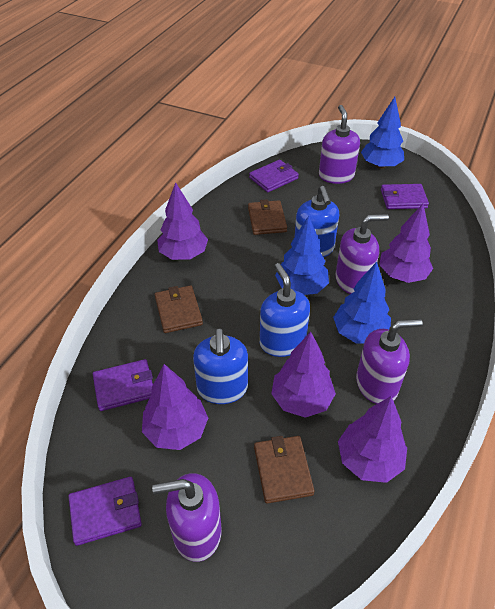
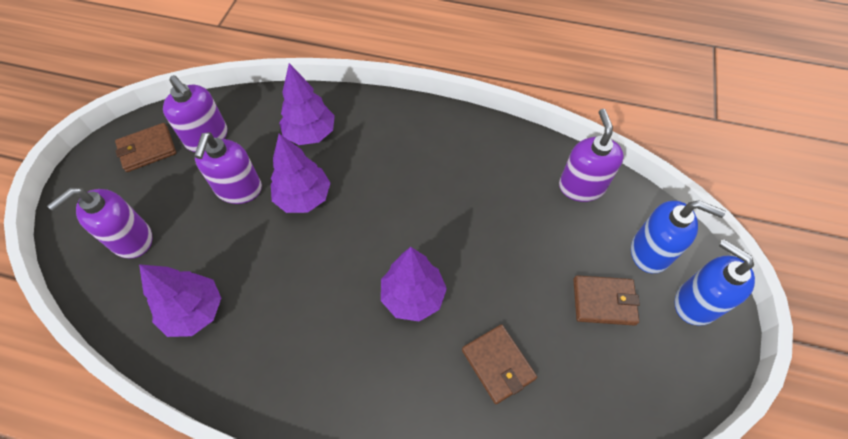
blue soap dispenser: [193,328,248,404] [260,263,310,357] [295,186,339,258] = 3 -> [631,200,726,273] [674,240,755,326] = 2
blue tree: [275,216,329,295] [333,262,391,343] [361,97,404,169] = 3 -> none = 0
purple tree: [142,364,208,450] [157,182,208,260] [271,332,336,418] [338,396,407,483] [379,204,433,283] = 5 -> [139,264,221,337] [271,134,330,213] [279,63,335,145] [381,247,447,322] = 4
purple wallet: [68,477,142,546] [93,359,153,411] [249,160,299,192] [381,184,429,209] = 4 -> none = 0

